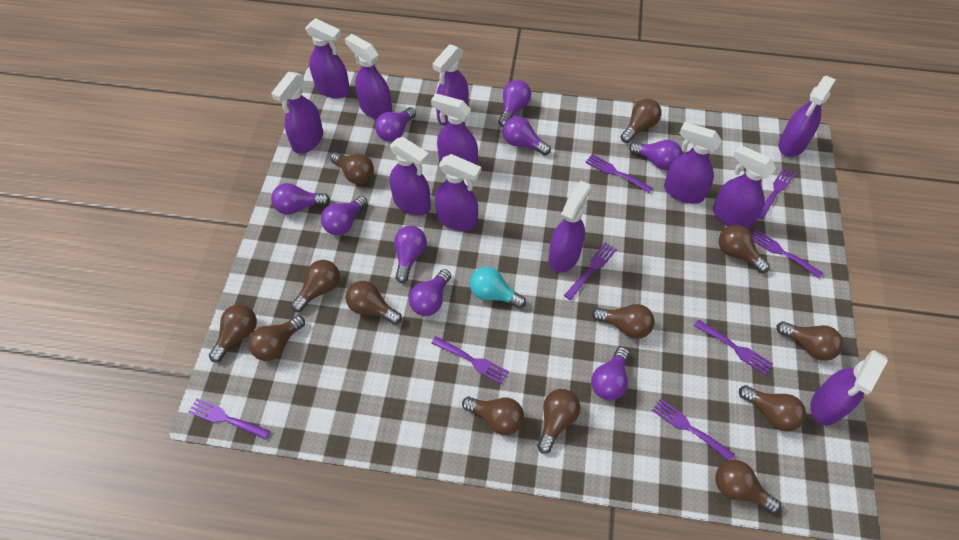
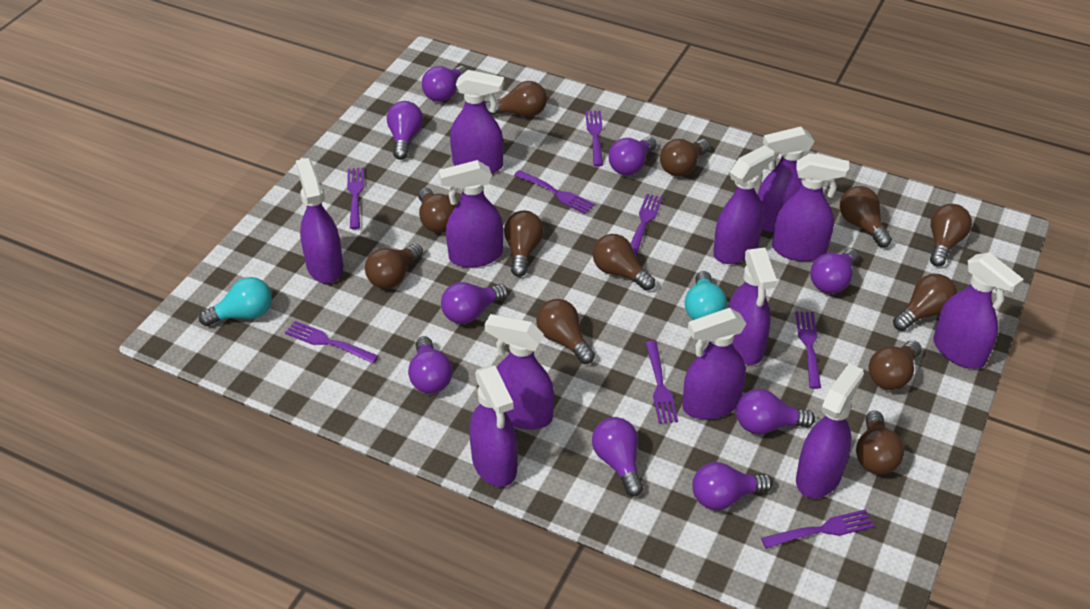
brown light bulb: [209,305,257,362] [248,315,305,361] [291,260,340,312] [330,152,374,184] [346,281,402,325] [462,396,524,435] [537,389,580,454] [592,304,655,339] [621,99,662,143] [715,460,781,513] [719,225,770,273] [739,385,806,431] [777,321,843,361] = 13 -> [365,244,423,289] [418,188,457,233] [485,81,547,117] [504,211,544,277] [536,299,595,364] [593,234,655,291] [660,139,710,176] [840,186,892,247] [856,411,904,474] [869,340,921,390] [893,274,957,331] [930,204,972,267] = 12
turquoise light bulb: [470,267,526,309] = 1 -> [199,277,272,326] [685,271,727,320] = 2

